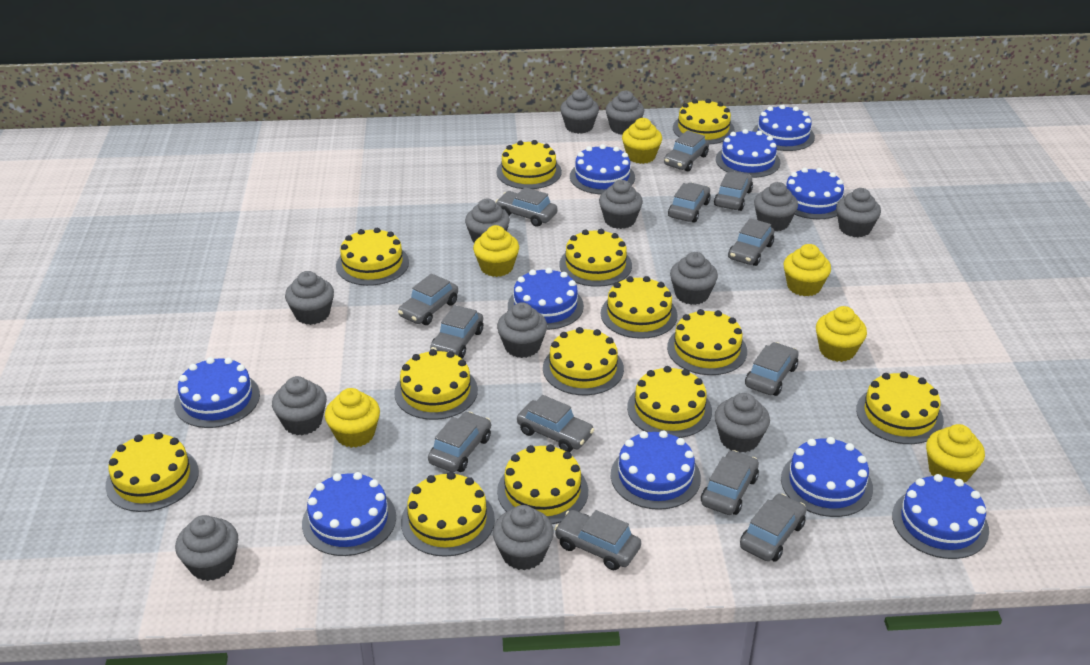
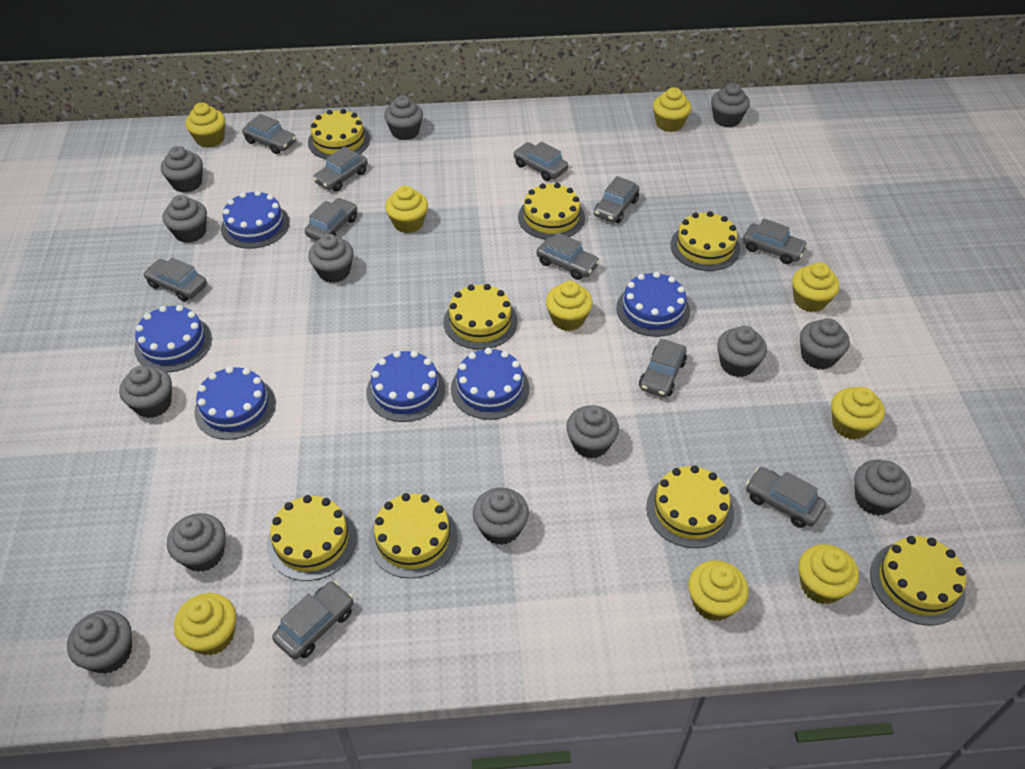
blue cake: [174,357,260,428] [302,472,396,556] [508,268,584,330] [570,144,635,194] [611,430,701,510] [716,129,781,178] [752,104,815,151] [781,437,873,517] [786,168,845,219] [892,474,989,559] = 10 -> [134,305,212,373] [194,366,276,440] [221,190,290,249] [366,351,445,422] [451,348,530,420] [616,272,690,337] = 6
grey car: [398,274,458,325] [428,411,491,472] [430,305,483,359] [496,187,558,227] [517,395,594,452] [554,510,641,570] [664,130,709,172] [668,183,711,223] [701,450,759,515] [714,172,753,211] [728,218,774,266] [740,494,806,562] [745,342,799,396] = 13 -> [143,258,207,302] [242,114,296,154] [272,581,354,659] [305,198,357,241] [313,146,368,191] [513,141,568,181] [536,233,600,280] [594,176,640,223] [639,339,687,397] [743,219,808,264] [746,467,826,528] = 11
yellow cake: [106,432,199,512] [336,228,409,286] [394,349,478,420] [401,472,495,557] [496,140,562,189] [497,444,588,524] [543,327,624,395] [559,229,632,287] [601,276,678,339] [627,366,712,438] [667,309,747,375] [673,99,735,144] [856,372,944,444] = 13 -> [267,495,357,581] [308,109,370,159] [369,493,458,578] [443,284,518,350] [518,183,585,239] [646,465,734,548] [670,211,740,271] [870,536,966,626] = 8
yellow cupcake: [325,388,380,448] [473,225,519,277] [622,118,662,164] [783,244,831,296] [816,306,867,362] [926,424,985,483] = 6 -> [174,593,236,656] [185,102,225,148] [385,186,428,233] [546,281,593,331] [653,87,692,132] [688,560,749,621] [792,262,840,312] [799,544,859,604] [831,387,885,440] = 9

